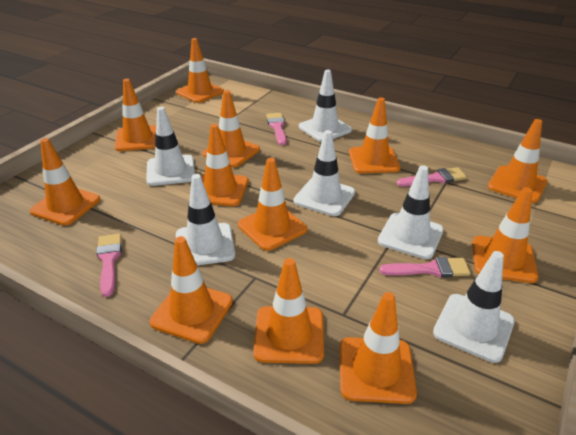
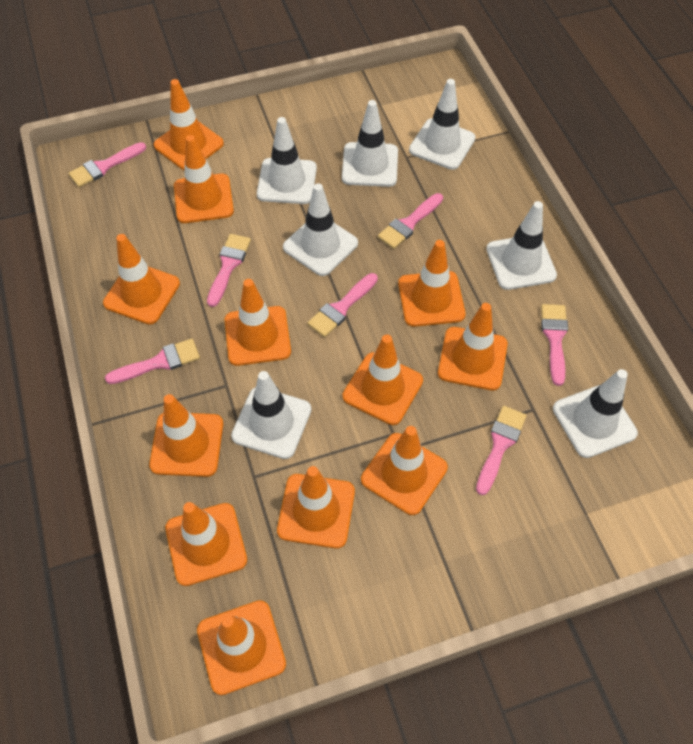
pink brush: [96,233,122,297] [266,113,287,145] [379,257,471,278] [397,167,467,186] = 4 -> [69,142,146,187] [105,338,200,384] [207,234,251,307] [307,273,378,337] [378,193,443,249] [476,406,527,495] [541,304,568,386] = 7
white traffic cone: [146,107,195,186] [176,174,235,265] [294,130,355,216] [299,70,352,142] [378,165,444,259] [433,251,515,363] = 6 -> [231,371,312,459] [257,117,317,204] [283,184,358,276] [342,100,398,187] [409,79,475,170] [486,201,557,290] [553,369,638,458] = 7

